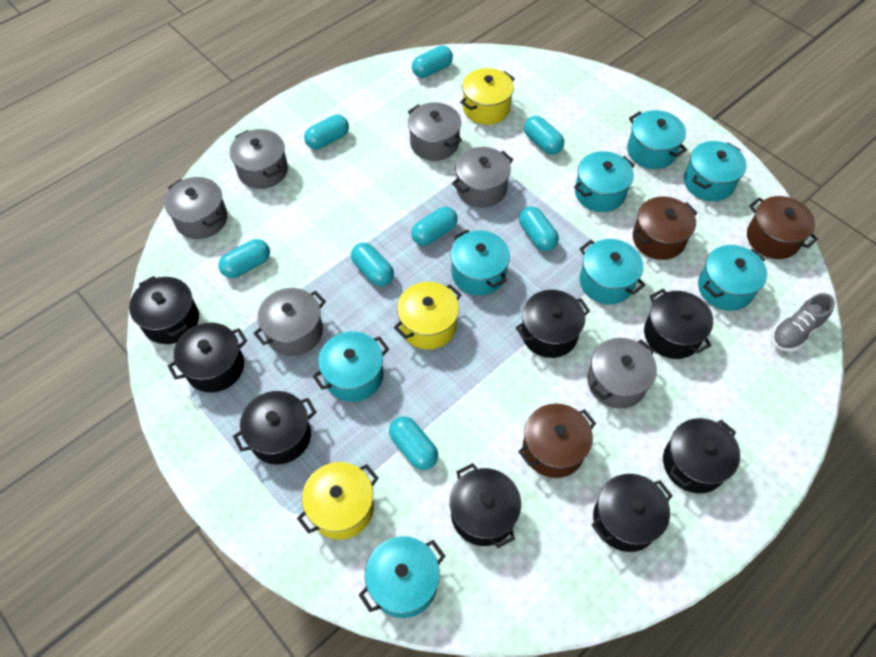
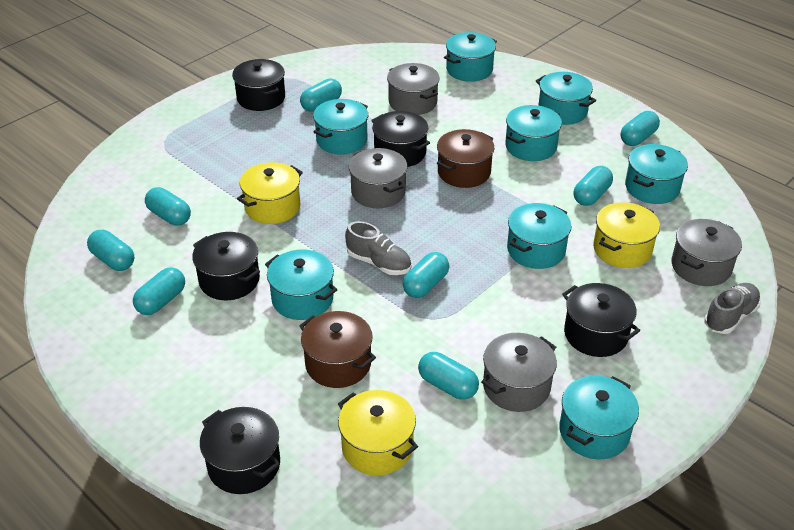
black pot: [129,276,199,344] [168,323,247,393] [233,391,316,465] [450,463,521,548] [515,290,590,358] [592,474,673,552] [644,289,713,359] [663,418,740,493] = 8 -> [192,232,260,300] [200,407,280,494] [232,59,285,111] [371,111,430,167] [562,283,640,357] = 5
brown pot: [518,404,596,478] [633,196,697,260] [747,196,818,259] = 3 -> [299,311,376,388] [437,129,494,188] = 2
grey pot: [164,177,227,239] [230,129,288,189] [253,288,326,356] [408,102,462,161] [452,147,513,208] [587,338,657,409] = 6 -> [349,148,408,208] [387,63,440,115] [481,333,557,412] [672,219,742,286] = 4
grey shoe: [771,293,835,352] = 1 -> [345,221,411,275] [704,283,761,334] = 2

